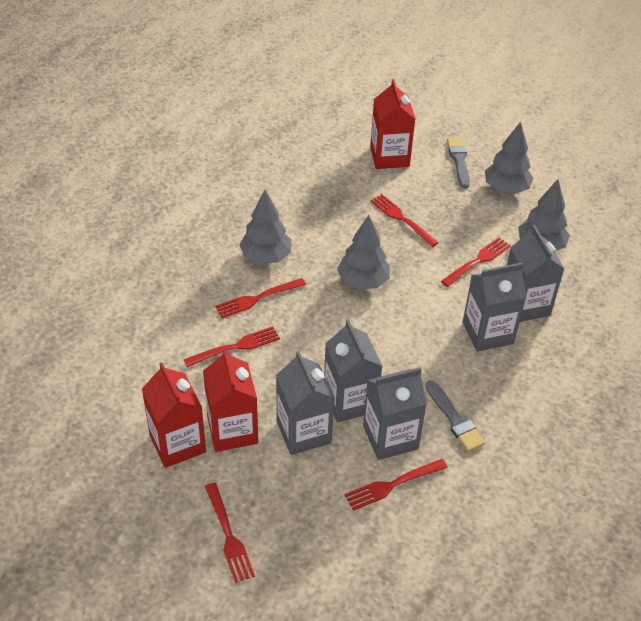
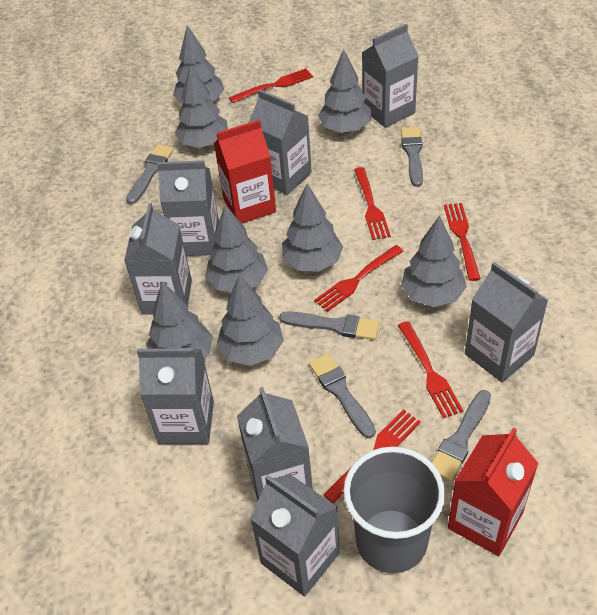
grey brush: [426,380,485,452] [447,137,470,188] = 2 -> [126,144,174,204] [279,311,380,340] [309,353,376,438] [401,127,423,187] [432,390,491,481] = 5
grey carton: [276,351,335,455] [324,320,383,422] [363,367,427,460] [463,263,526,352] [507,225,565,322] = 5 -> [124,203,192,315] [137,348,214,444] [157,160,219,256] [237,387,313,500] [249,89,312,195] [250,474,340,597] [362,24,418,128] [465,262,548,383] = 8
grey cup: none = 0 -> [343,446,445,573] = 1
grey tree: [239,190,291,264] [337,215,390,290] [485,122,533,194] [518,179,570,252] = 4 -> [146,281,213,359] [173,25,225,104] [175,65,228,148] [205,204,268,292] [217,275,284,366] [282,184,343,272] [318,49,371,133] [401,215,467,307] = 8
red carton: [142,362,206,468] [203,348,258,452] [370,79,415,169] = 3 -> [214,120,276,224] [448,428,538,556] = 2

